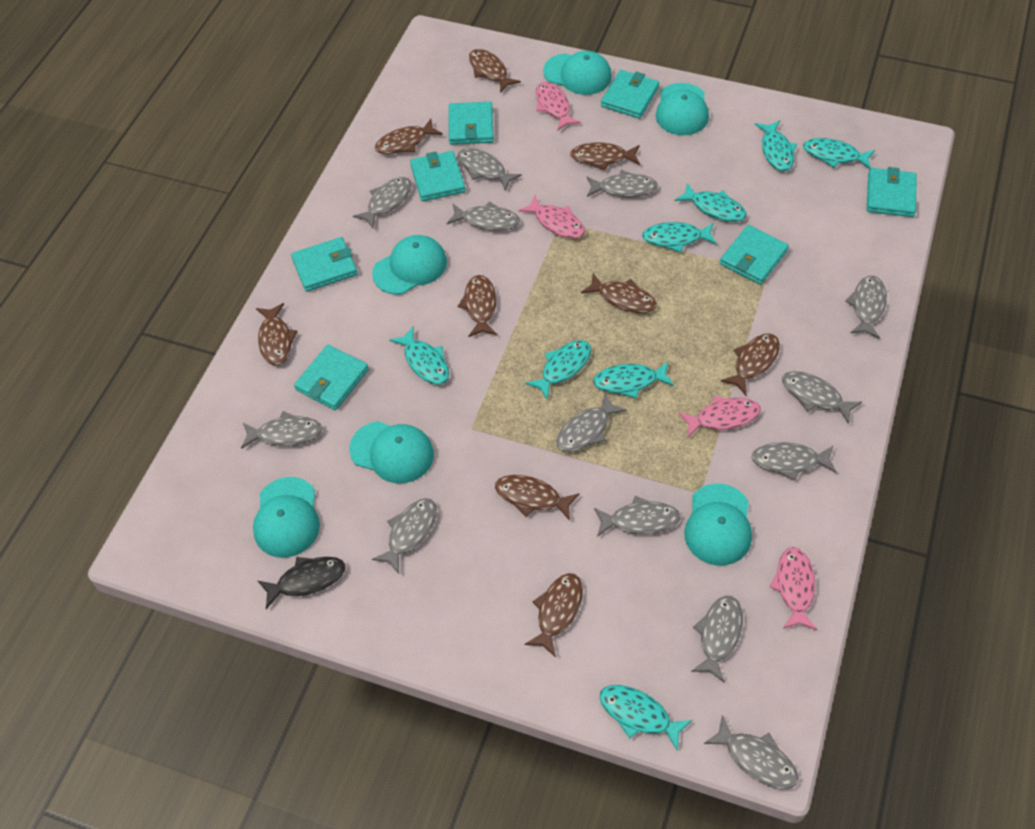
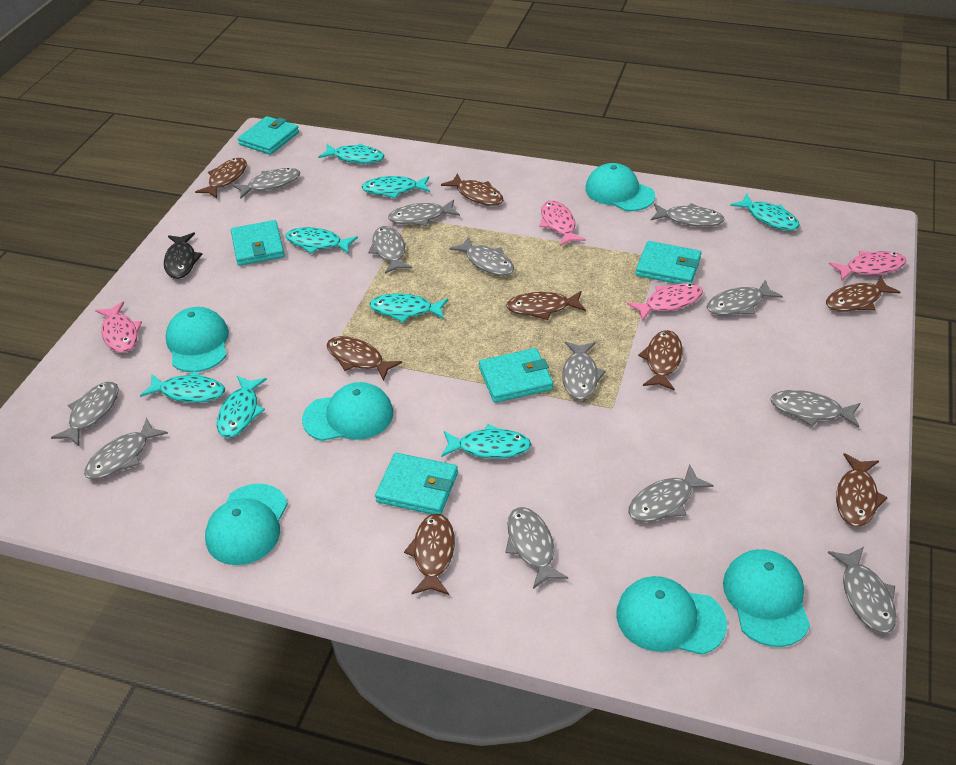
brown fish: [256,303,297,365] [375,119,443,154] [458,275,497,337] [469,49,521,93] [495,475,580,521] [524,573,583,657] [570,142,640,171] [581,273,657,313] [721,333,780,395] = 9 -> [195,158,247,198] [327,336,402,381] [404,513,455,595] [441,173,503,206] [506,291,586,320] [638,330,683,391] [826,276,901,312] [836,453,888,527] = 8
turquoise wallet: [291,237,358,292] [294,345,369,410] [410,151,465,201] [449,102,494,145] [601,70,659,119] [720,225,789,285] [867,167,917,217] = 7 -> [231,220,285,266] [238,116,299,155] [375,453,458,514] [479,348,553,403] [636,241,701,284] = 5

